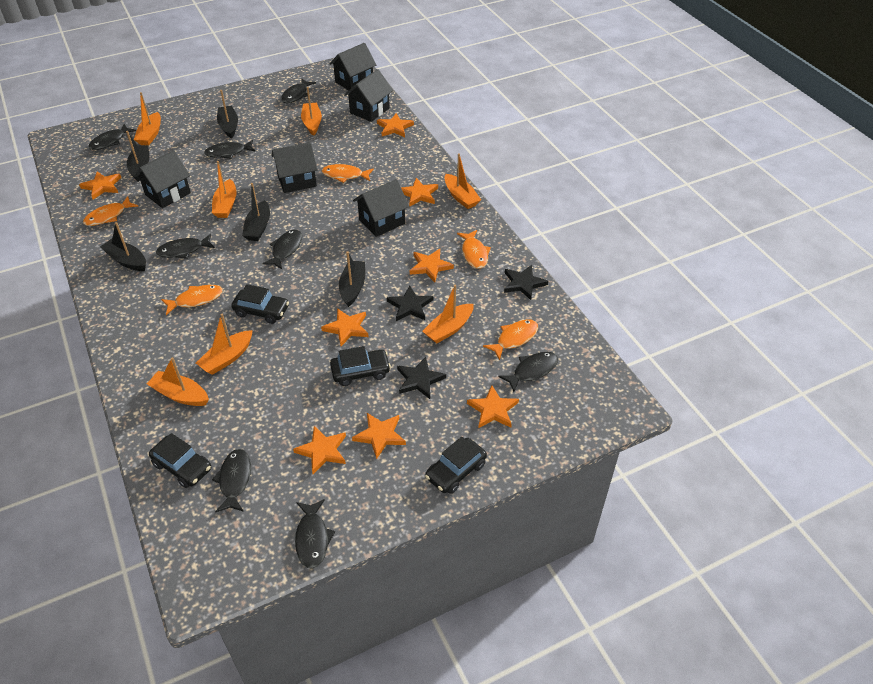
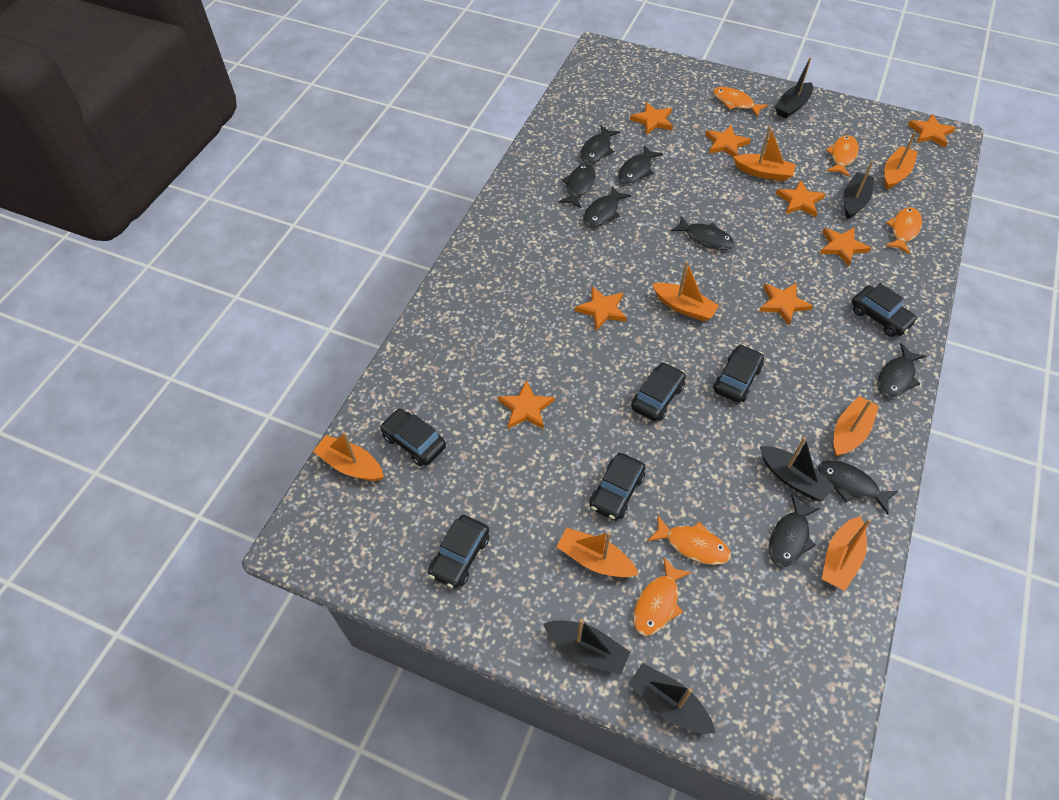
black car: [149,433,211,488] [231,284,289,324] [330,346,391,386] [425,437,487,494] = 4 -> [380,409,446,466] [428,515,489,588] [589,453,645,520] [631,362,686,421] [713,344,764,403] [852,283,918,337] = 6
black house: [135,151,191,208] [271,142,318,193] [330,43,376,91] [344,69,393,122] [353,179,409,237] = 5 -> none = 0
black star: [387,286,433,321] [397,357,446,399] [504,265,548,300] = 3 -> none = 0

